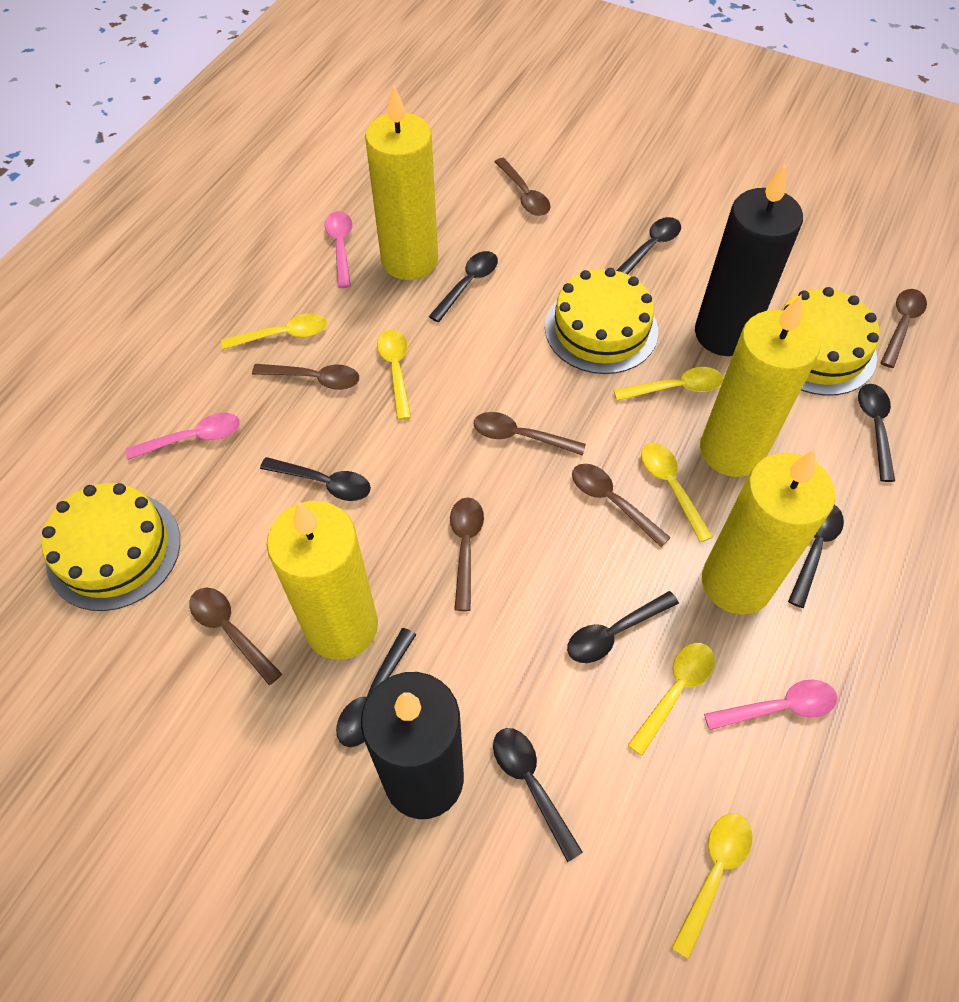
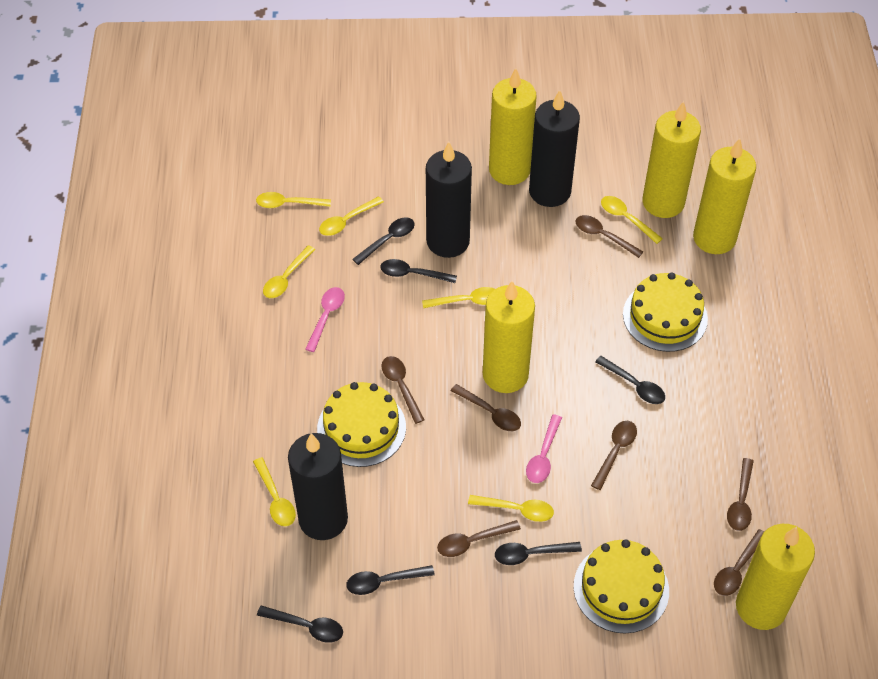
black candle: [361,672,464,819] [695,165,803,356] = 2 -> [288,433,348,540] [426,142,472,258] [529,90,580,207] = 3
black spoon: [260,457,371,501] [336,628,416,747] [429,251,498,322] [493,728,583,862] [567,591,679,663] [616,217,681,274] [788,505,844,608] [858,384,895,482] = 8 -> [257,605,343,643] [346,565,435,595] [352,217,415,265] [380,259,457,283] [495,542,582,565] [595,356,665,404] = 6
pink spoon: [126,413,240,460] [325,211,352,288] [704,680,838,730] = 3 -> [305,287,345,352] [526,414,562,483] = 2
yellow candle: [267,501,378,660] [365,85,438,280] [700,295,820,477] [702,449,835,614] = 4 -> [483,281,535,393] [489,68,537,185] [642,101,701,218] [693,138,756,254] [736,524,815,630] = 5
yellow spoon: [221,313,327,350] [377,329,411,420] [614,367,723,401] [628,643,715,756] [641,443,713,543] [671,813,752,959] = 6 -> [253,457,296,527] [256,192,331,208] [263,245,315,298] [319,196,384,236] [422,287,495,308] [468,495,554,522] [601,196,663,244] = 7

